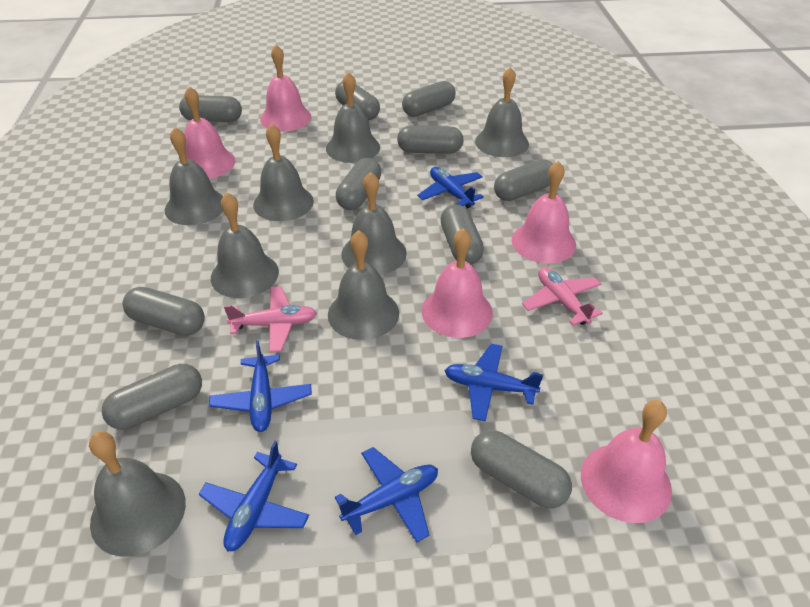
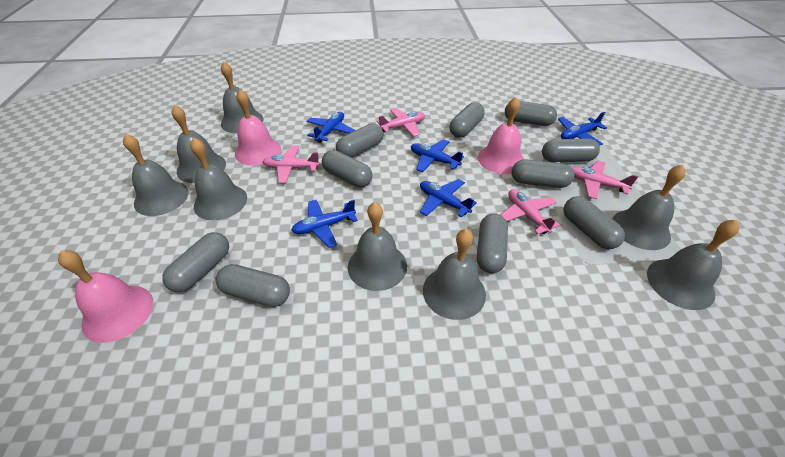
pink bell: [184,86,236,179] [260,45,312,132] [422,228,493,338] [512,161,576,263] [581,400,672,523] = 5 -> [58,250,153,343] [235,90,281,166] [478,97,524,174] = 3
pink plane: [224,286,317,353] [522,267,603,325] = 2 -> [263,145,320,183] [377,108,425,136] [500,189,560,234] [572,161,638,199] = 4

